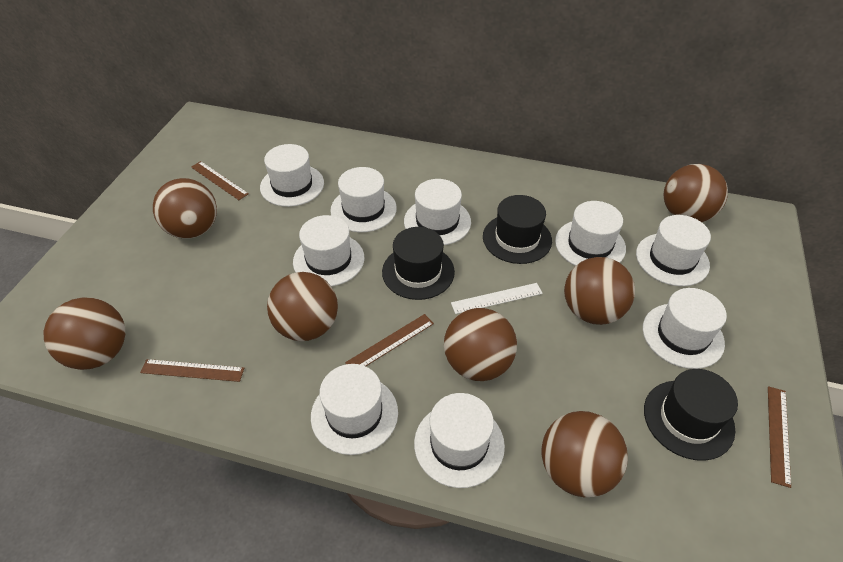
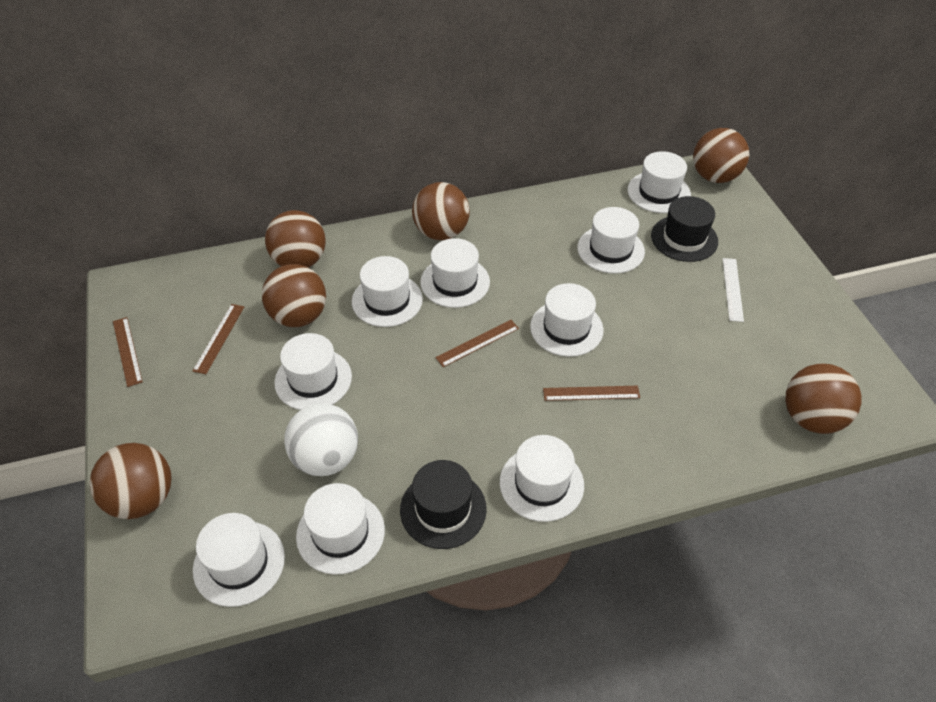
black hat: [382,227,455,300] [483,195,552,264] [644,369,738,461] = 3 -> [400,460,487,549] [651,196,718,262] = 2
brown ball: [44,298,125,370] [153,178,217,239] [267,272,338,341] [444,308,517,381] [541,411,628,497] [564,257,635,325] [664,164,728,222] = 7 -> [90,443,171,519] [262,264,326,327] [265,210,325,268] [412,182,470,240] [693,128,749,183] [786,364,862,434] = 6
white ball: none = 0 -> [284,403,358,476] = 1

